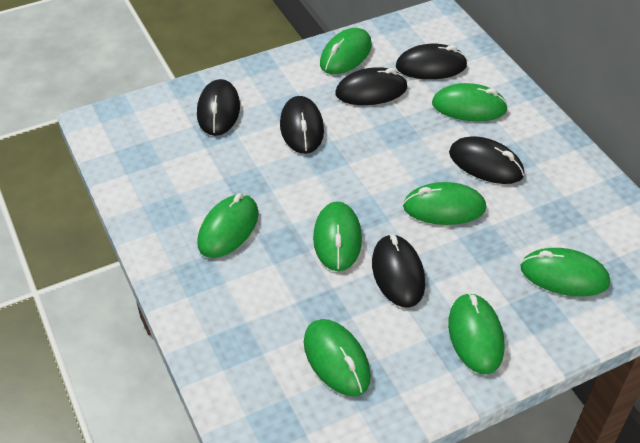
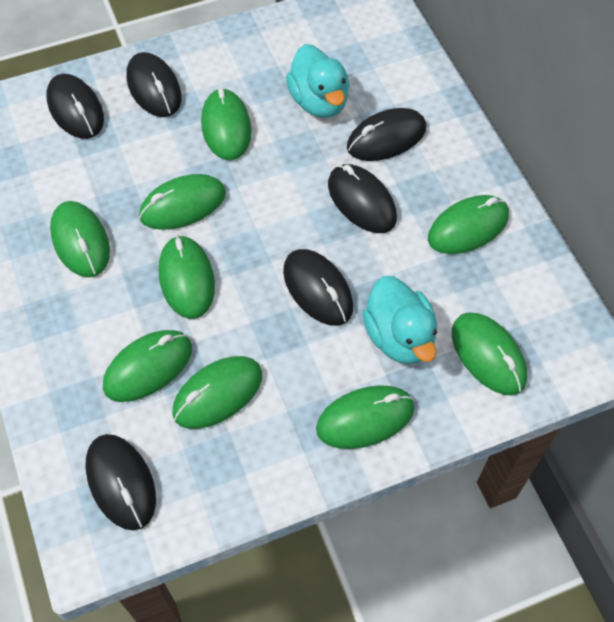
green mouse: [197,193,258,258] [304,319,371,396] [313,201,362,271] [320,28,372,74] [403,182,486,225] [432,83,508,121] [448,293,504,374] [520,248,610,297] = 8 -> [50,201,110,277] [103,330,192,402] [139,174,226,230] [159,235,215,319] [172,356,262,429] [201,88,252,160] [316,385,414,449] [428,195,509,254] [452,313,527,396] = 9
turquoise duck: none = 0 -> [286,44,349,118] [362,276,437,364] = 2

